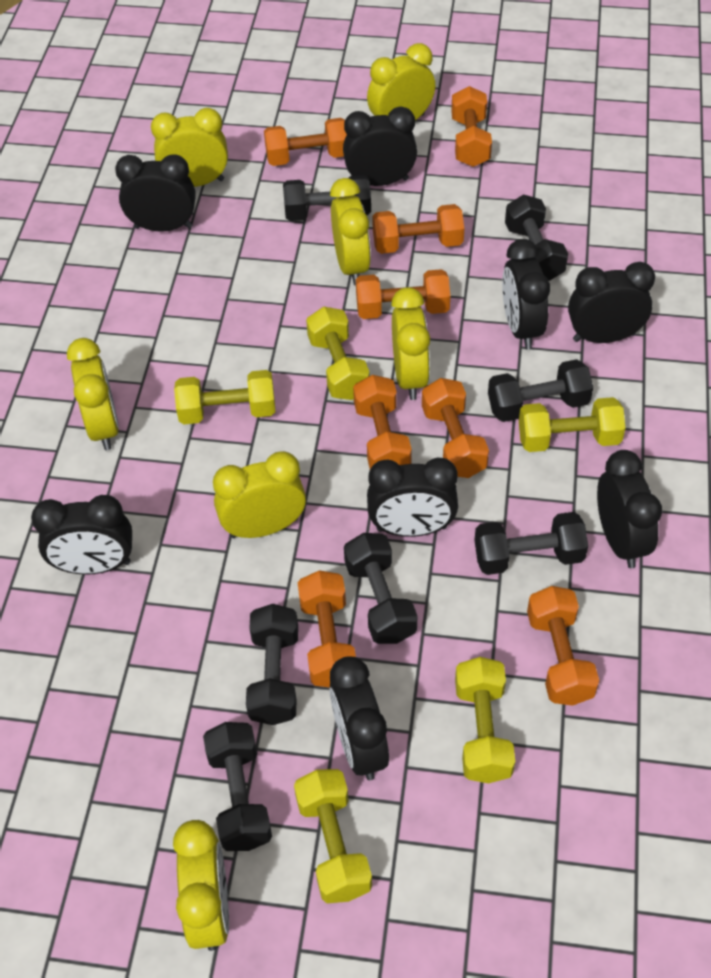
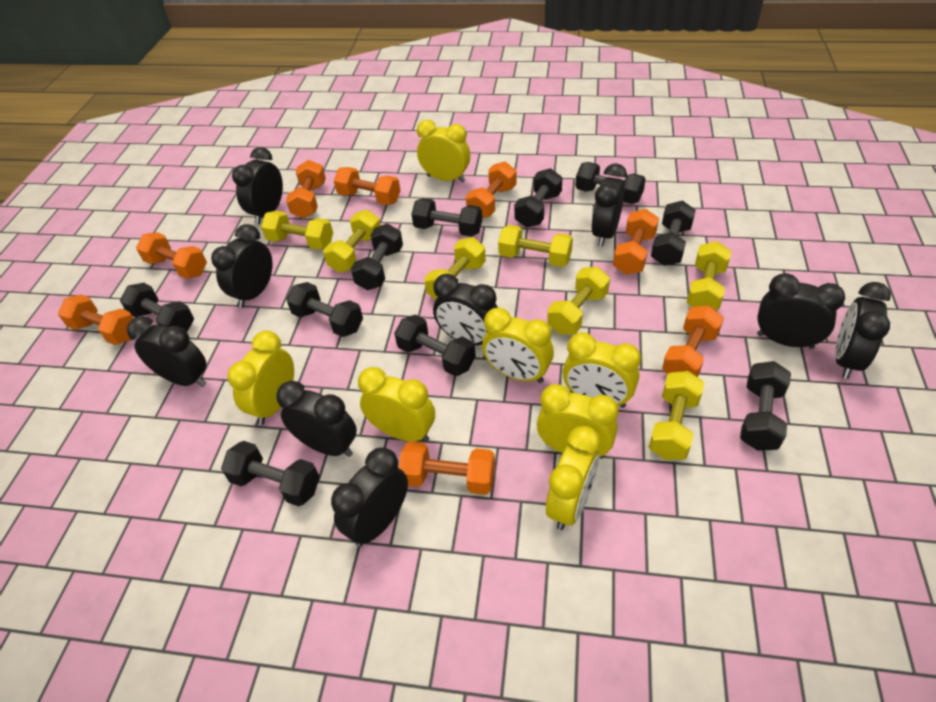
black clock: [31,495,132,575] [115,154,196,232] [329,656,389,780] [343,106,417,186] [367,458,458,537] [502,239,550,349] [568,262,655,343] [597,450,662,568] = 8 -> [127,316,206,387] [211,224,273,308] [232,147,283,224] [276,381,357,457] [331,448,408,547] [433,274,498,345] [591,163,627,247] [757,273,845,349] [835,282,891,379] = 9
black dumbbell: [203,722,272,851] [246,604,298,725] [283,175,371,221] [344,533,417,644] [474,512,588,575] [488,359,593,422] [505,195,568,281] = 7 -> [120,283,194,332] [221,441,320,506] [286,282,363,337] [351,224,403,290] [394,315,476,376] [411,198,482,237] [514,168,562,227] [575,162,646,204] [651,200,696,266] [740,361,791,451] = 10
yellow dumbbell: [174,370,275,424] [294,769,372,903] [306,307,370,400] [455,657,515,783] [519,397,626,452] = 5 -> [261,211,333,250] [323,210,381,273] [425,237,486,300] [498,225,573,267] [547,267,610,335] [649,371,704,460] [687,241,731,310] = 7

